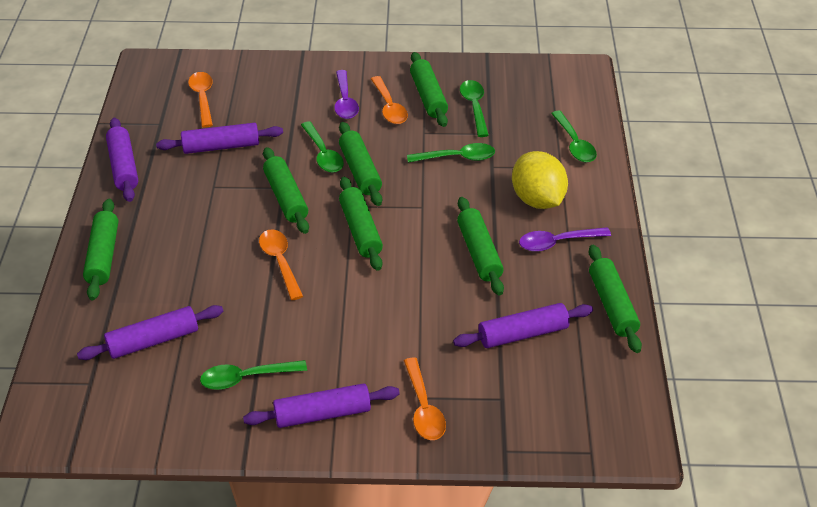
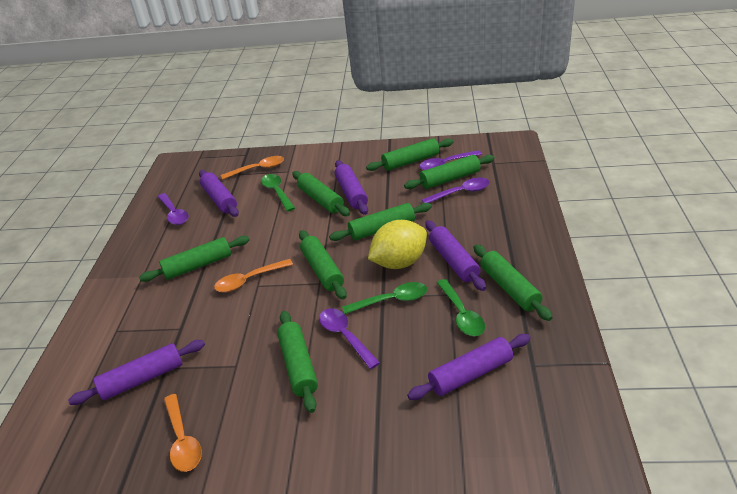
green rolling pin: [83,199,118,300] [263,147,309,234] [339,122,382,206] [339,177,383,271] [410,52,448,127] [457,197,504,296] [588,245,642,353] = 7 -> [139,236,250,282] [277,311,318,413] [292,171,350,216] [299,230,347,300] [329,203,432,241] [366,138,453,171] [404,155,495,189] [474,244,553,321] = 8
green spoon: [200,360,307,390] [301,121,344,173] [407,143,495,163] [460,80,489,137] [551,111,597,162] = 5 -> [261,174,295,212] [342,282,427,314] [437,279,485,336] = 3
orange spoon: [188,72,213,127] [259,229,303,300] [371,76,408,124] [404,357,446,440] = 4 -> [164,394,202,472] [214,259,293,292] [221,156,284,180] = 3
purple spoon: [334,70,359,119] [519,227,611,252] = 2 -> [158,193,188,225] [319,308,380,369] [419,150,482,170] [421,177,490,203] = 4

